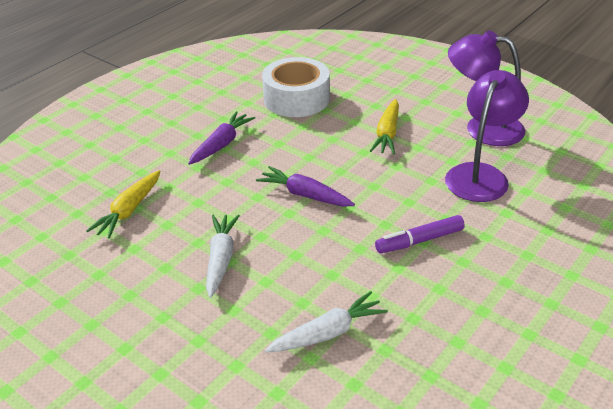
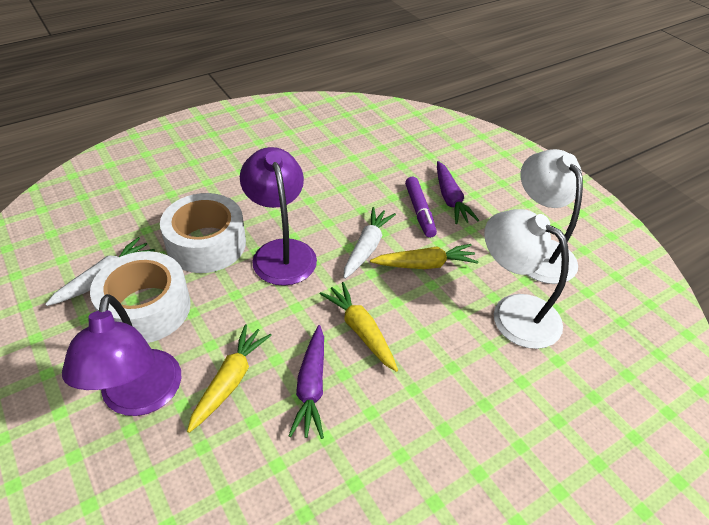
white lamp: none = 0 -> [484,209,569,349] [520,149,583,284] = 2
white tape: [262,57,330,117] = 1 -> [90,251,191,343] [160,193,246,273] = 2
yellow carrot: [86,170,161,239] [370,99,399,154] = 2 -> [187,324,272,433] [320,282,398,372] [370,244,479,269] = 3

